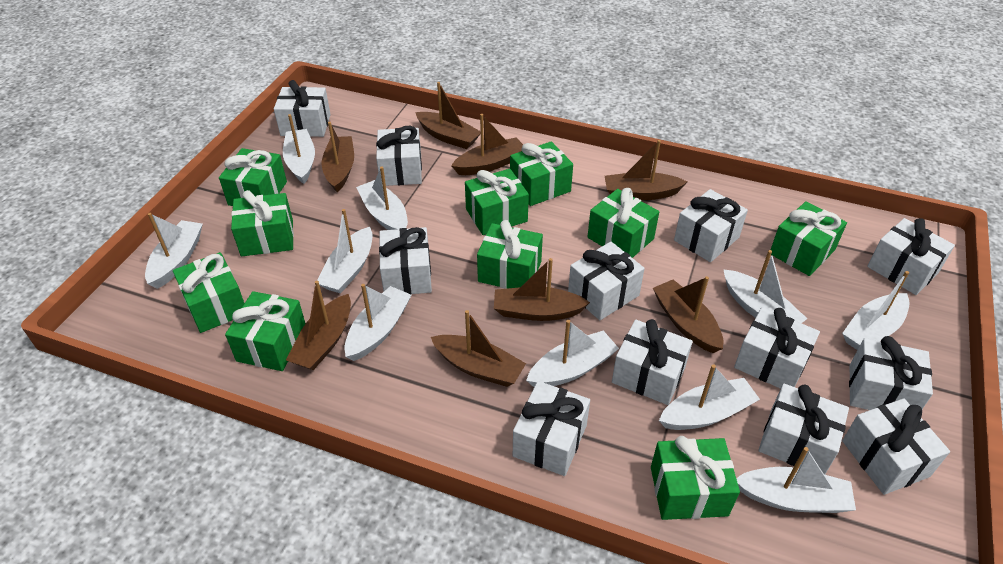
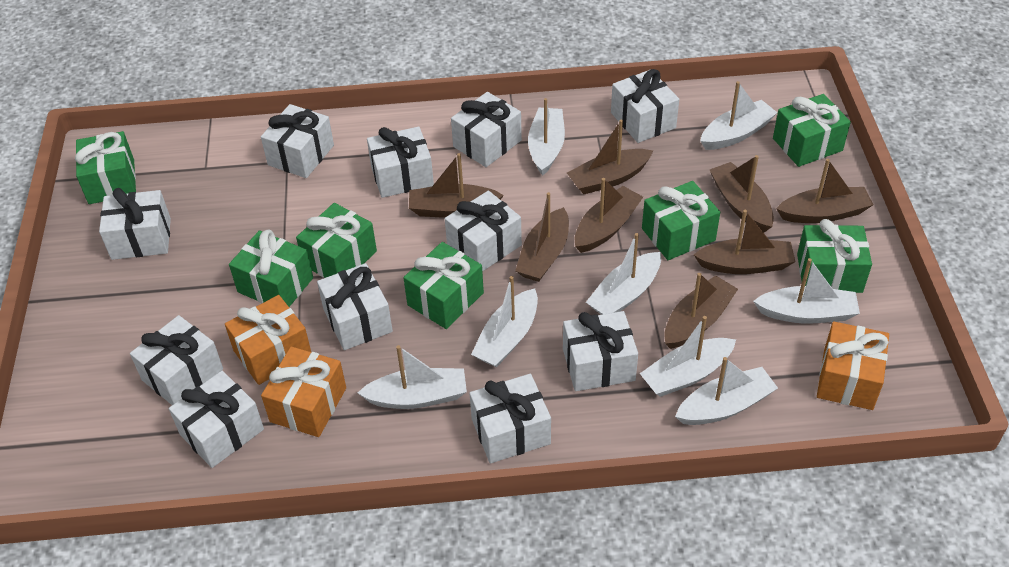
green gift: [173,252,245,333] [219,148,287,206] [225,291,306,371] [231,190,294,256] [465,169,529,235] [477,220,543,289] [510,141,573,206] [587,188,659,258] [651,436,740,520] [771,201,847,276] = 10 -> [75,131,136,204] [229,230,313,307] [296,203,377,278] [403,242,484,329] [642,181,720,260] [773,94,851,167] [797,219,872,293] = 7
orange gift: none = 0 -> [225,295,311,385] [261,346,346,437] [817,321,889,410] = 3
white boat: [145,213,203,289] [283,114,315,184] [317,209,372,294] [344,284,411,361] [356,166,408,230] [526,320,619,387] [659,364,760,430] [723,250,807,323] [736,447,856,513] [842,271,910,350] = 10 -> [358,345,467,409] [471,276,538,367] [528,98,565,176] [586,233,661,315] [640,316,736,397] [675,357,778,425] [700,81,778,150] [753,258,860,324] = 8
white gift: [274,80,331,137] [376,126,422,186] [379,227,432,294] [513,381,590,476] [568,242,645,320] [612,319,693,405] [674,189,748,262] [734,307,820,389] [759,383,849,474] [842,398,950,495] [849,336,933,410] [867,218,955,295] = 12 -> [99,188,171,260] [130,315,223,405] [169,371,264,468] [261,104,334,178] [317,263,393,350] [367,127,434,198] [445,191,522,271] [451,92,522,167] [469,374,551,463] [563,311,638,391] [611,69,679,143] = 11

